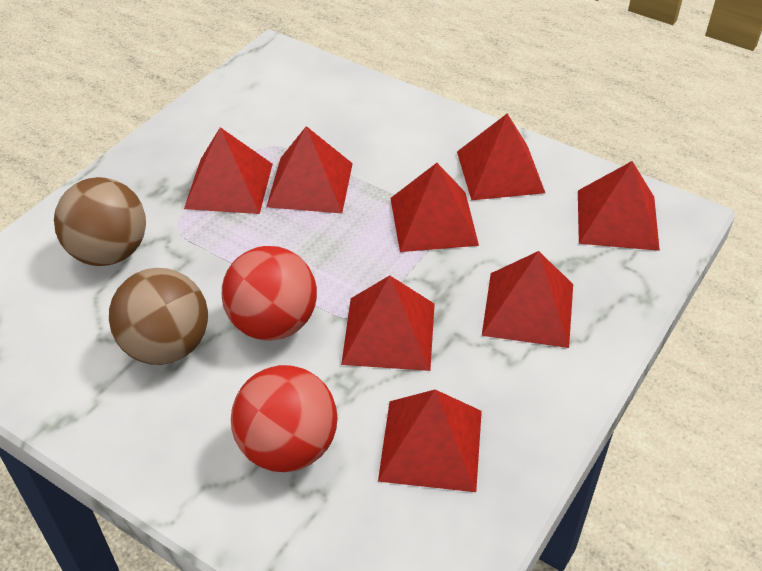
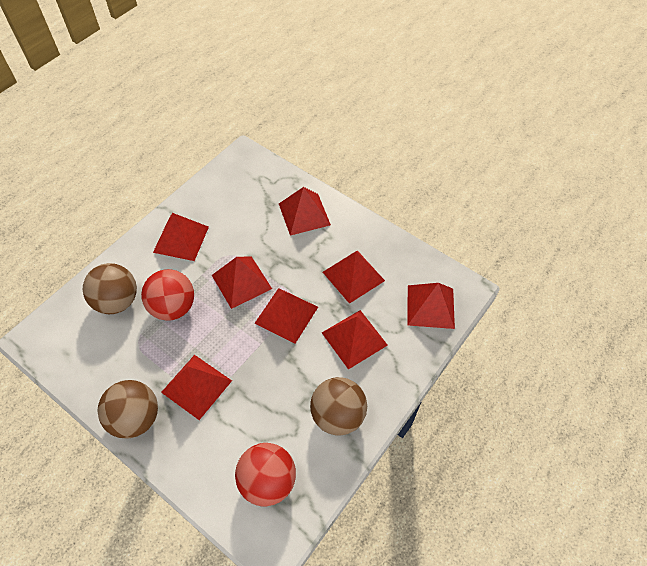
brown ball: [54,177,146,266] [109,268,208,365] = 2 -> [83,263,137,314] [98,380,158,439] [310,377,367,436] = 3

